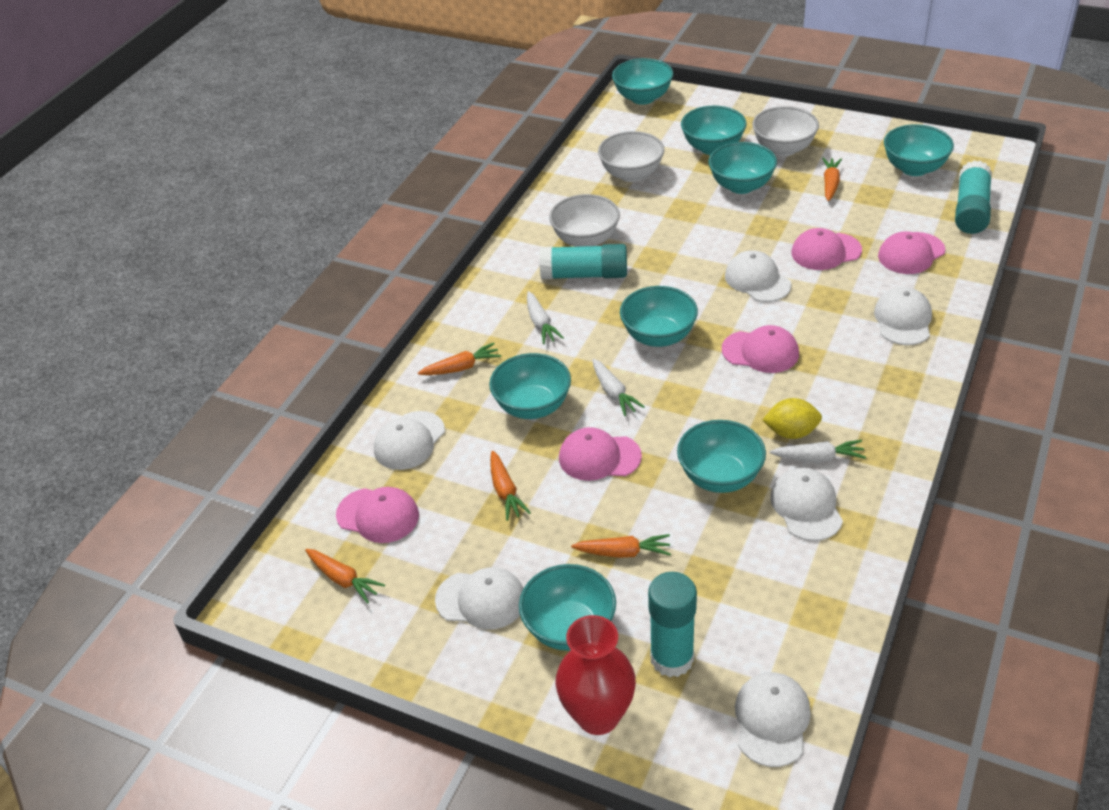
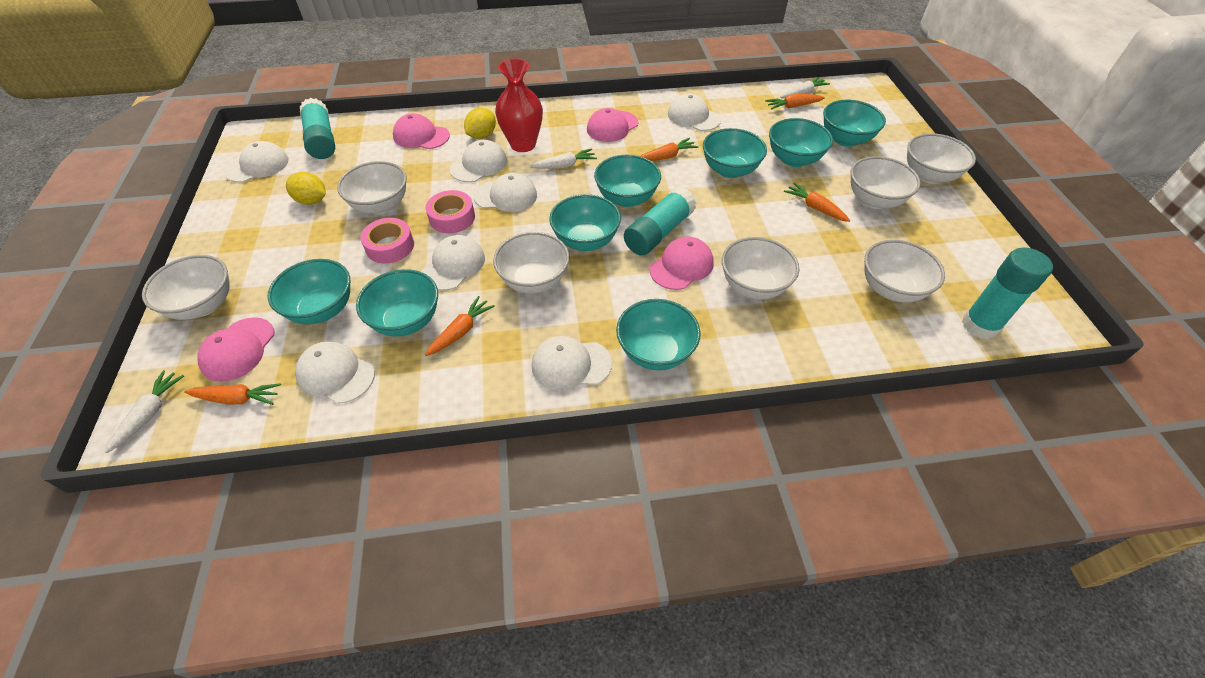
pink cap: [336,487,419,543] [559,427,642,481] [722,325,799,373] [791,228,862,270] [878,231,945,274] = 5 -> [197,317,275,382] [393,113,450,149] [587,108,638,142] [650,237,714,290] = 4
pink tape: none = 0 -> [360,218,414,263] [425,190,475,233] = 2
white bowl: [549,194,620,247] [598,131,665,182] [752,106,819,156] = 3 -> [142,255,230,320] [337,161,407,214] [493,232,569,294] [722,237,799,300] [851,156,921,209] [864,240,945,303] [907,133,976,184] = 7
white cap: [374,411,445,470] [435,567,524,630] [725,250,791,302] [735,672,811,767] [770,468,843,541] [874,287,932,345] = 6 -> [224,141,289,182] [295,341,375,404] [421,235,485,291] [450,140,507,182] [473,173,537,212] [532,336,612,390] [668,94,721,131] = 7
yellow lemon: [762,398,822,439] = 1 -> [286,172,326,205] [464,107,496,139] = 2

